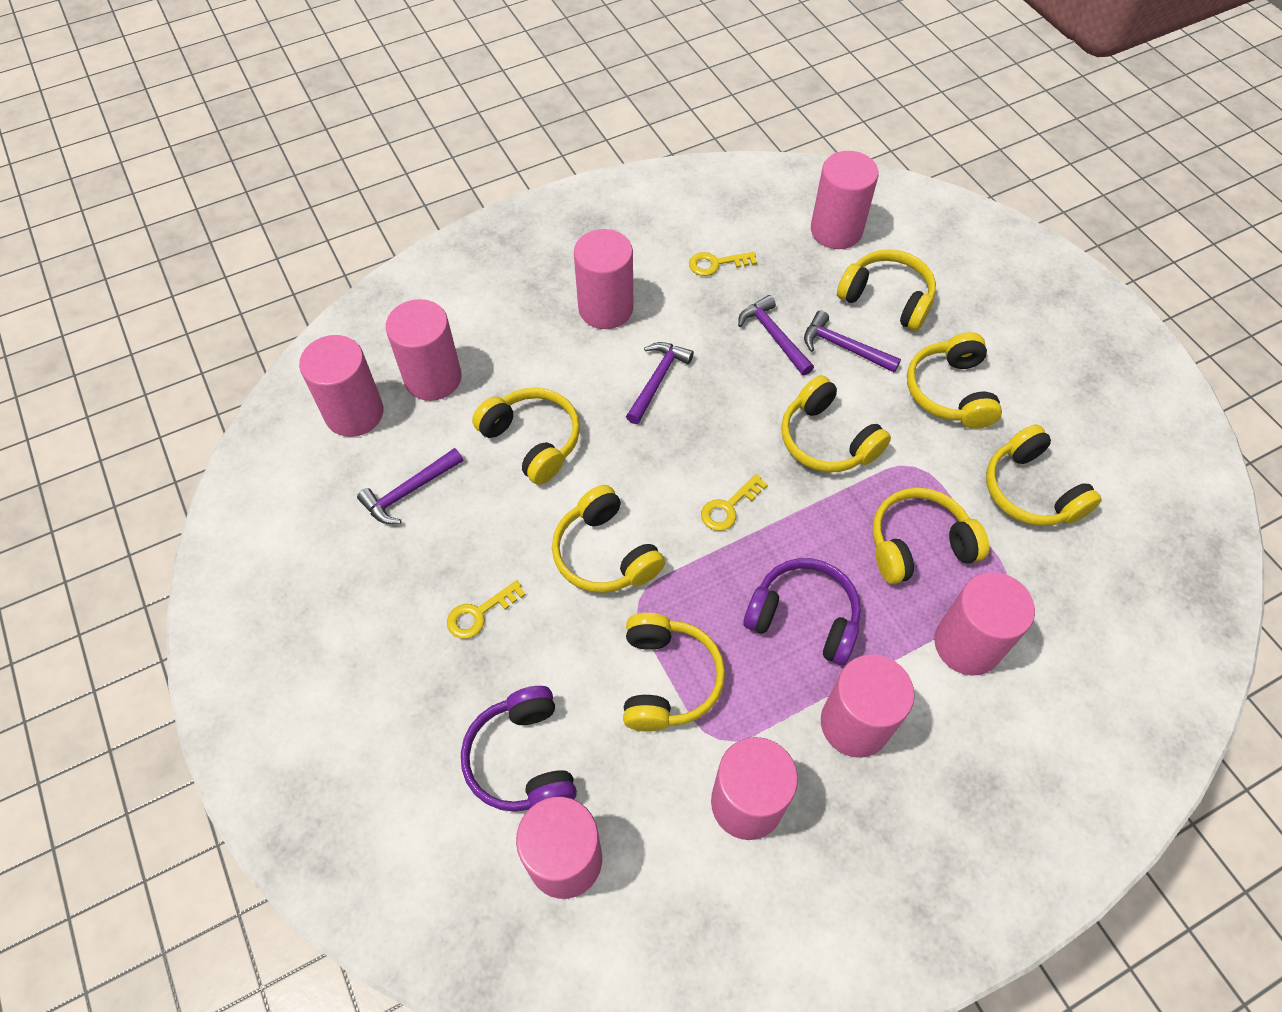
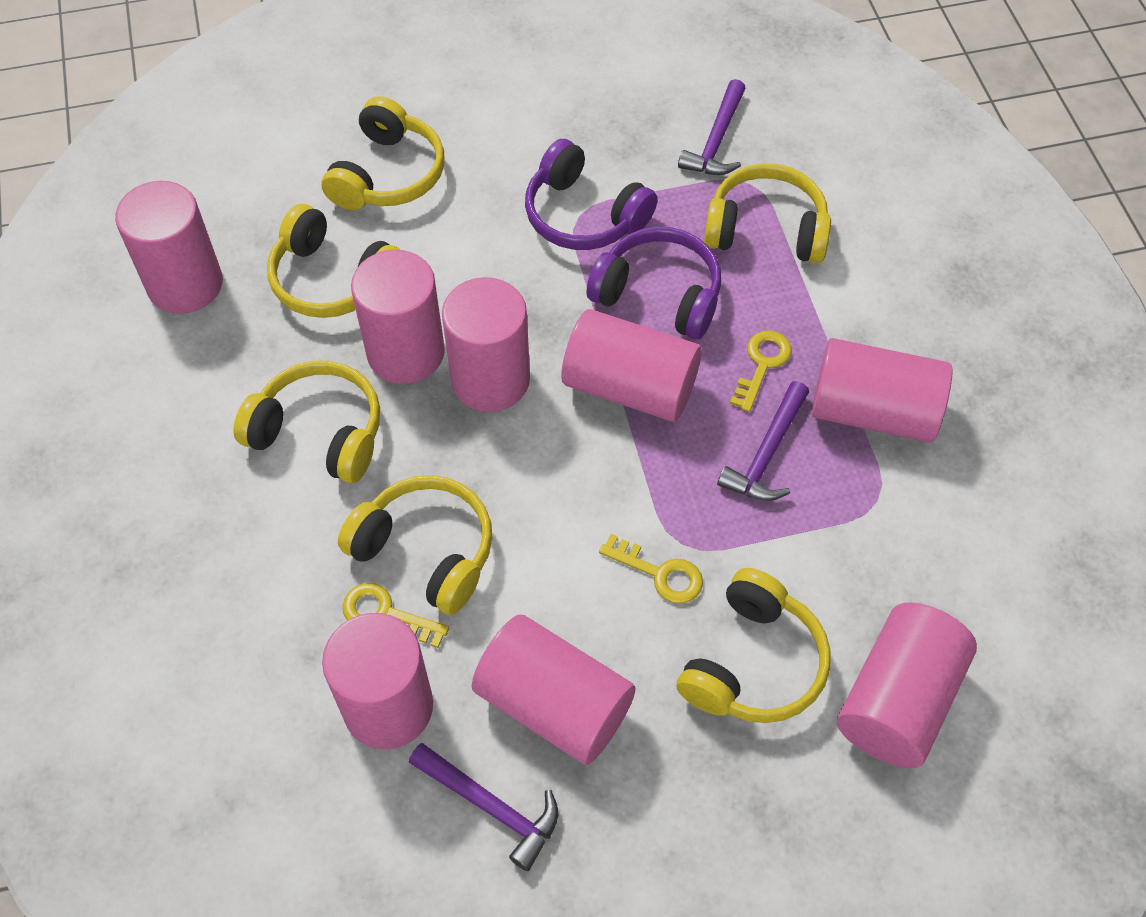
purple hammer: [357,448,463,524] [626,342,694,424] [738,295,814,376] [804,310,901,372] = 4 -> [409,743,558,871] [678,79,746,175] [717,381,809,501] = 3
yellow headphones: [472,387,580,485] [552,485,665,593] [623,613,725,732] [781,375,891,472] [837,249,936,331] [873,487,989,584] [907,332,1002,429] [986,424,1102,526] = 8 -> [234,361,380,483] [267,204,400,318] [321,96,444,210] [338,475,492,615] [677,568,831,723] [704,163,831,263] = 6

